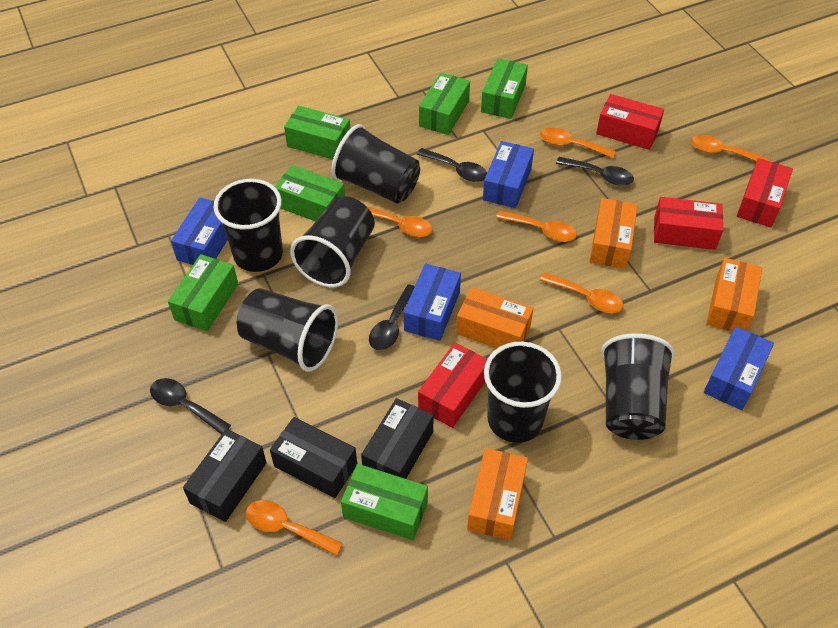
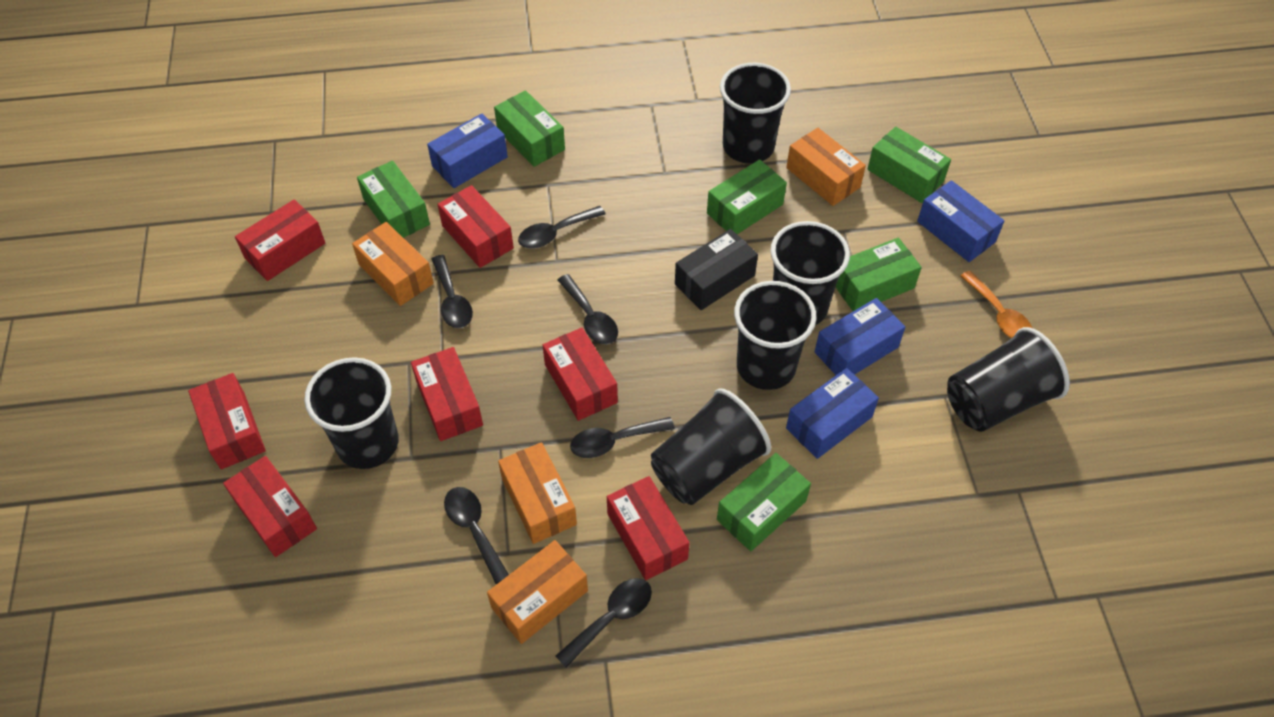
black box: [183,429,267,522] [270,417,357,498] [361,398,434,479] = 3 -> [675,229,758,310] = 1
black spoon: [150,378,231,434] [369,284,415,350] [417,148,487,182] [556,157,634,186] = 4 -> [432,255,473,328] [444,487,509,584] [518,206,605,249] [556,578,652,668] [558,274,618,344] [570,417,675,458] = 6
orange spoon: [246,500,343,556] [366,206,432,237] [496,210,577,242] [540,127,616,158] [540,272,623,313] [691,135,769,162] = 6 -> [960,271,1032,338] = 1
red box: [418,343,487,428] [596,94,664,150] [654,197,723,250] [737,158,793,228] = 4 -> [188,373,266,469] [223,456,317,557] [235,199,325,281] [411,347,483,441] [437,185,514,268] [542,327,618,421] [607,476,690,580] = 7

